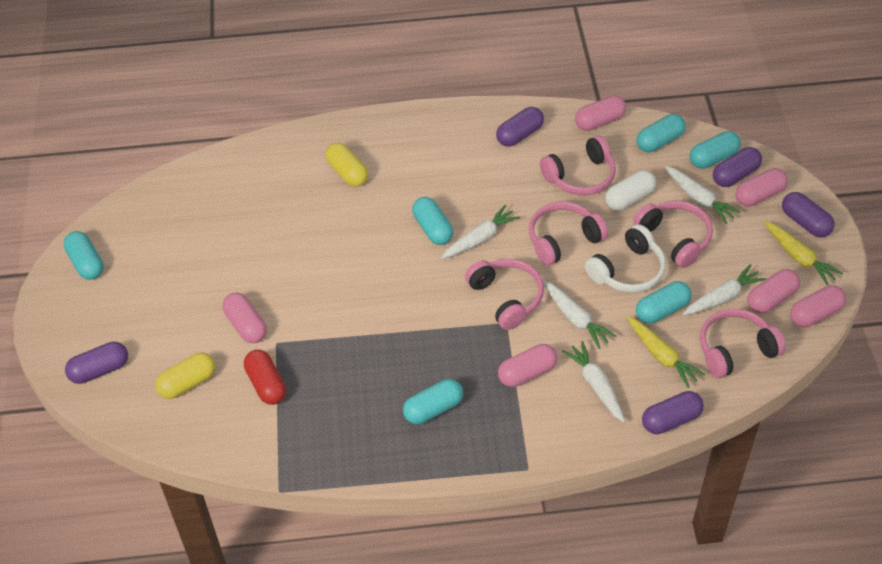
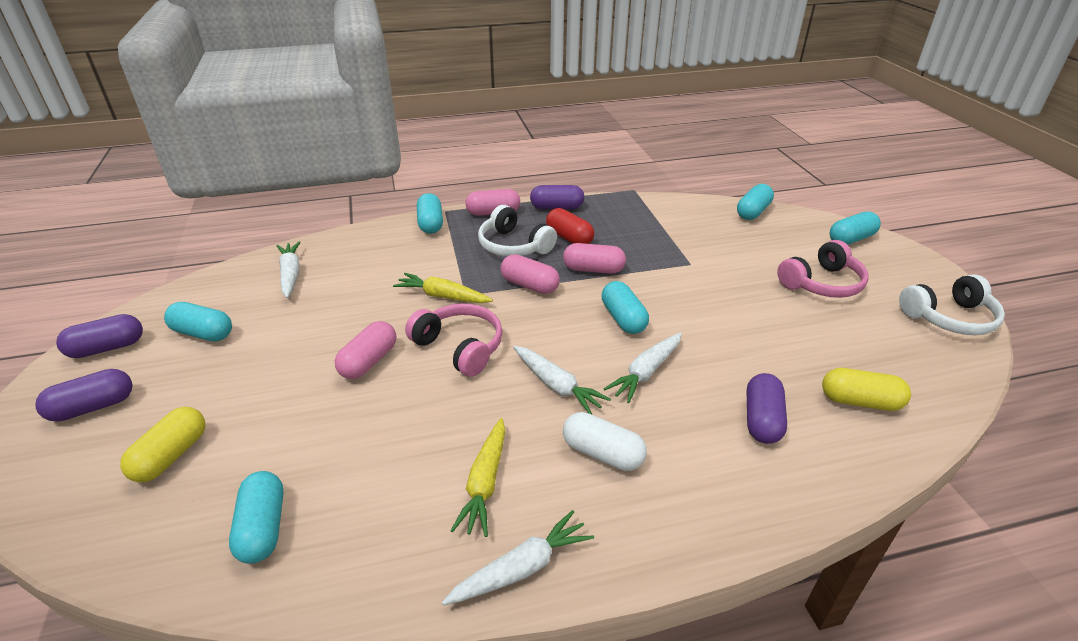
pink capsule: [222,293,267,343] [498,344,557,387] [575,95,626,131] [735,168,788,206] [747,269,800,314] [790,285,846,328] = 6 -> [335,321,396,379] [465,189,520,216] [501,254,560,294] [563,243,626,274] = 4
pink headphones: [465,259,544,330] [529,201,608,266] [540,136,616,196] [634,201,713,268] [700,309,786,378] = 5 -> [405,303,503,377] [777,240,869,298] = 2
purple capsule: [65,342,128,384] [496,107,544,147] [642,391,704,434] [713,147,762,187] [782,192,835,237] = 5 -> [35,369,133,422] [56,314,143,358] [530,185,584,209] [747,373,787,444] = 4
white carrot: [441,205,520,259] [543,281,616,349] [562,341,625,423] [665,166,740,224] [682,264,766,316] = 5 -> [276,241,300,298] [442,510,594,606] [513,346,611,414] [604,333,682,403] = 4
white headphones: [585,224,666,293] = 1 -> [478,205,557,256] [899,274,1005,335] = 2

